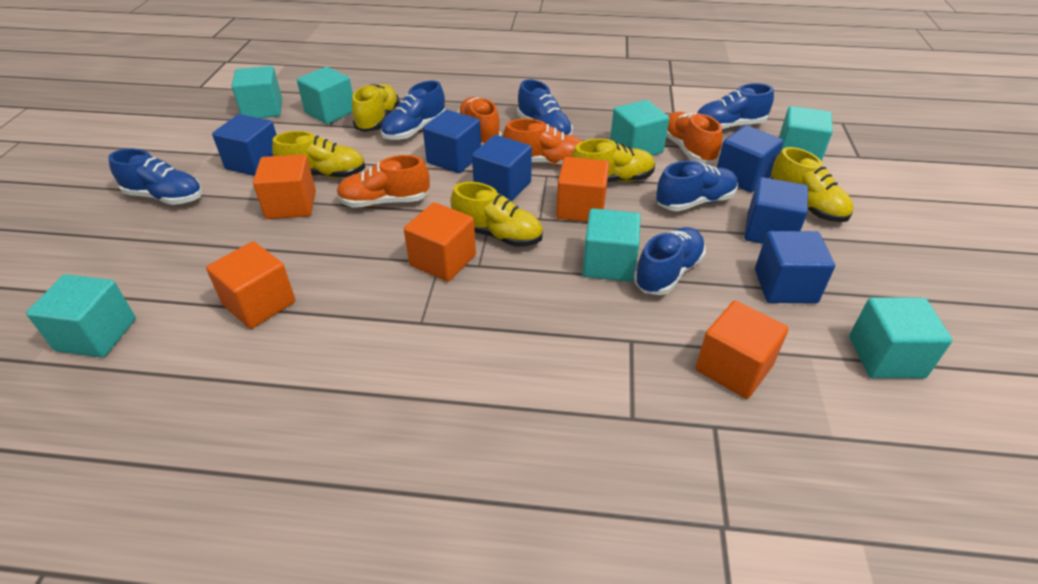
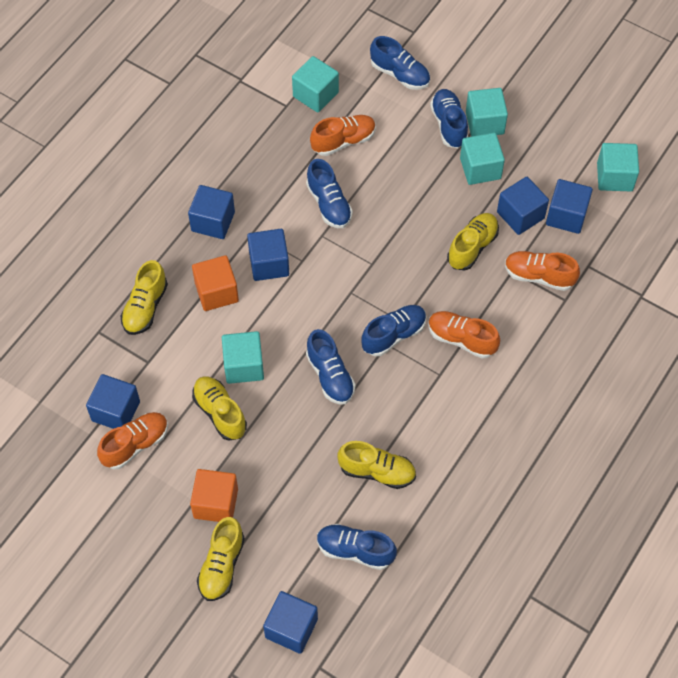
orange cube: [206,241,295,329] [253,155,316,219] [404,202,476,282] [556,157,609,222] [695,300,789,399] = 5 -> [190,469,238,522] [192,255,239,311] = 2
turquoise cube: [26,274,136,358] [231,66,282,118] [297,67,353,124] [582,208,641,282] [610,100,669,156] [779,106,833,161] [849,297,953,378] = 7 -> [222,331,264,384] [292,56,339,113] [460,133,505,185] [466,88,508,137] [597,143,639,191] = 5

